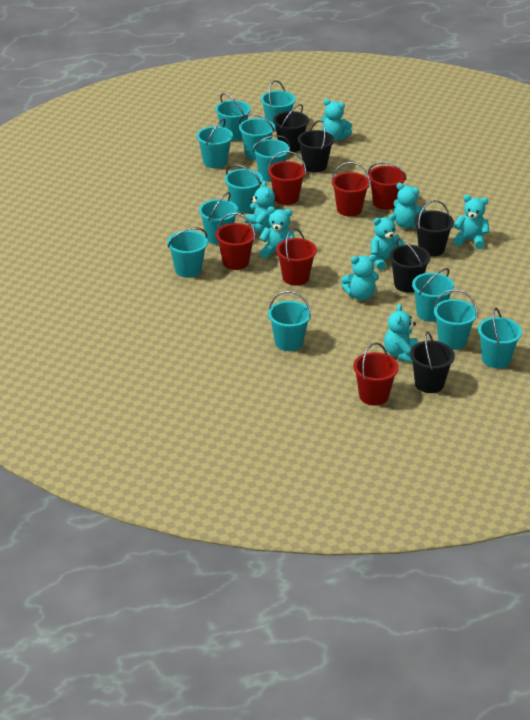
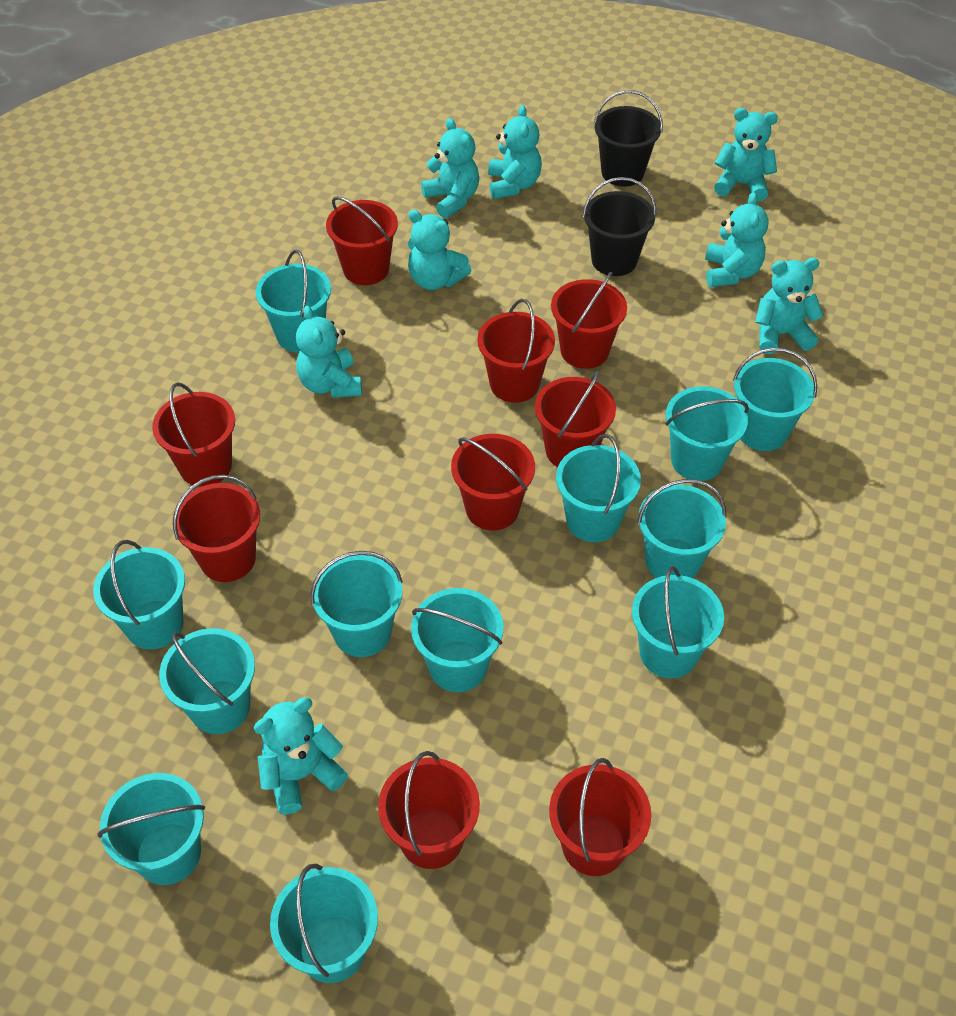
black bucket: [273,104,309,152] [298,120,334,172] [389,238,431,293] [410,331,455,393] [414,200,454,257] = 5 -> [583,177,657,276] [594,90,663,187] = 2
red bucket: [216,213,256,270] [268,151,306,205] [276,228,317,286] [332,162,370,217] [353,342,399,405] [368,162,406,210] = 6 -> [152,382,235,487] [173,475,260,582] [326,196,398,285] [378,751,480,869] [451,434,535,531] [477,299,555,403] [535,371,616,467] [549,758,651,876] [551,272,627,369] = 9

